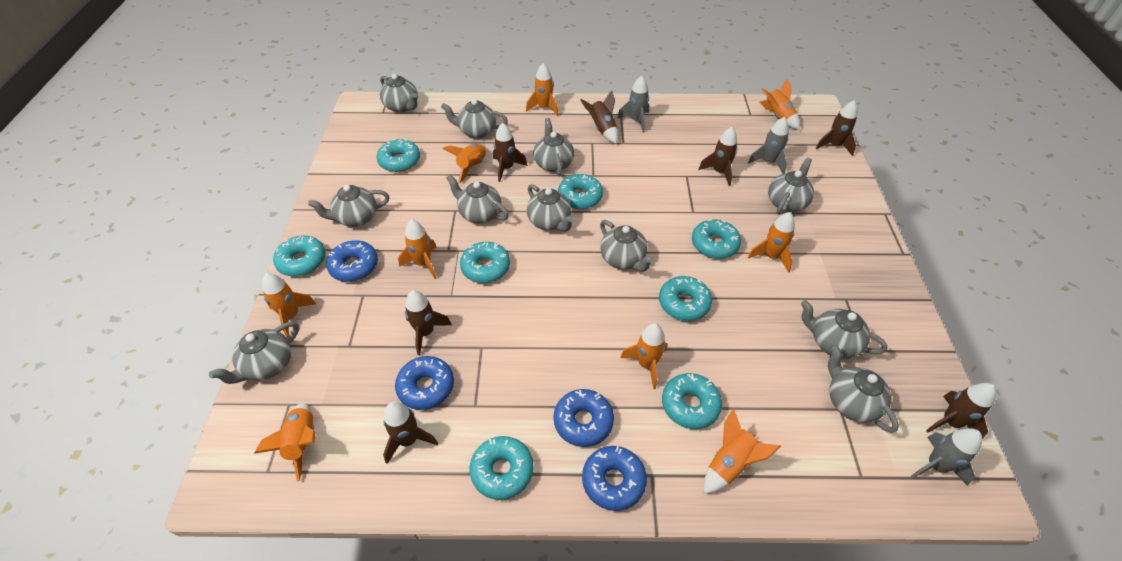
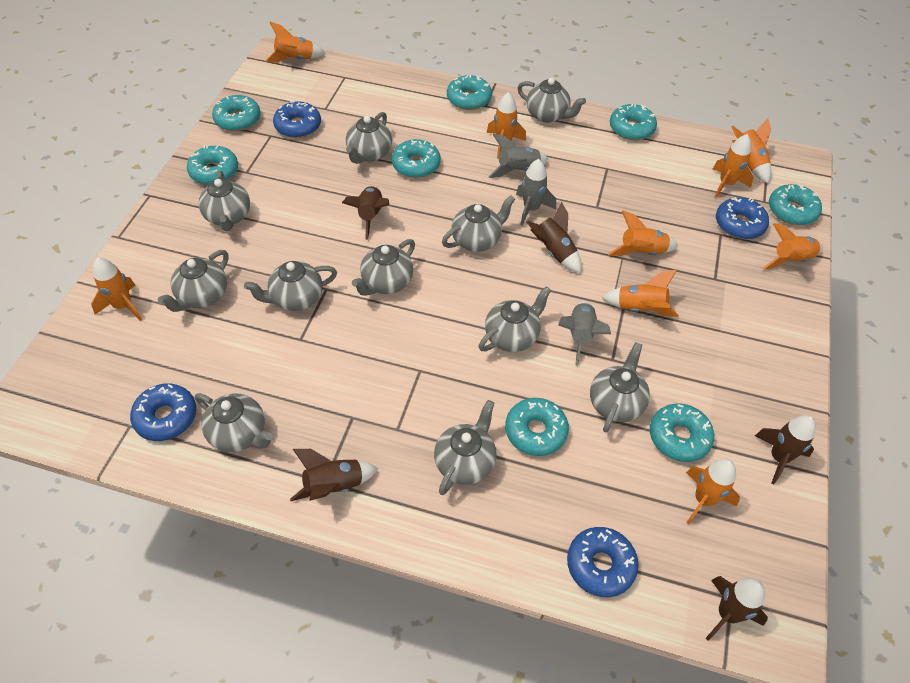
brown rocket: [383,402,438,464] [405,290,452,355] [493,123,528,182] [580,90,618,144] [698,127,737,186] [815,100,858,156] [926,383,996,438] = 7 -> [290,449,378,501] [342,186,389,240] [526,201,581,273] [706,576,768,640] [755,415,816,484] = 5

